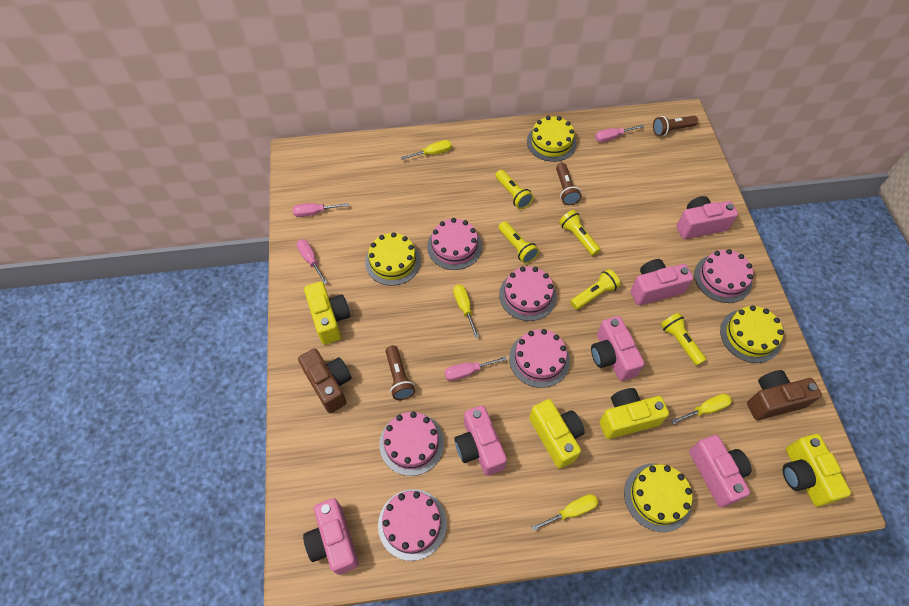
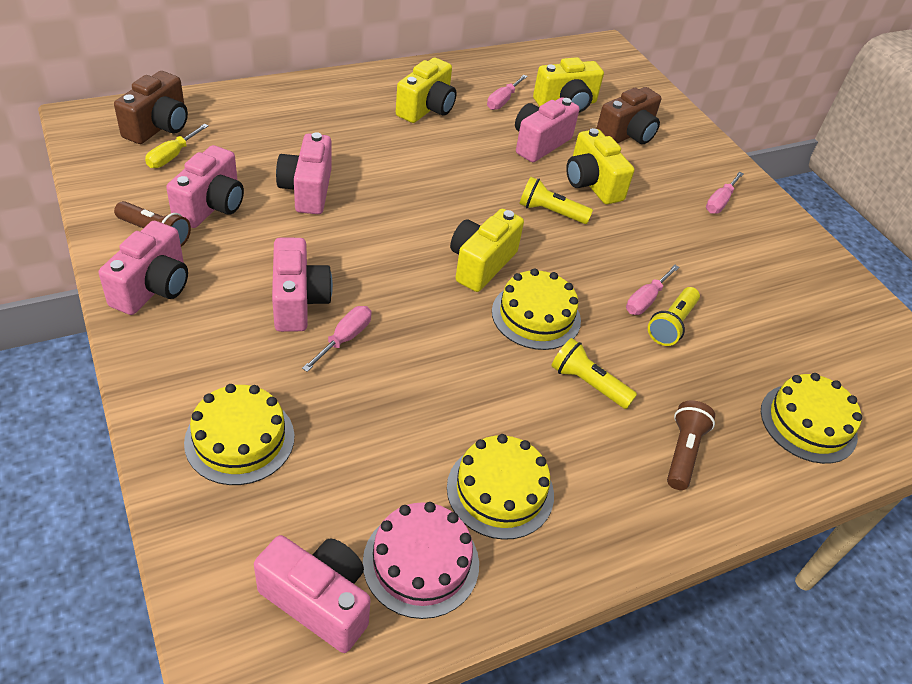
brown flashlight: [385,345,415,400] [556,163,581,205] [653,116,698,136] = 3 -> [114,201,191,247] [667,400,715,490] = 2
pink cake: [378,489,447,561] [379,412,444,476] [427,218,482,270] [499,267,557,321] [509,329,570,388] [694,249,753,303] = 6 -> [363,502,479,619] = 1
yellow flashlight: [495,170,533,209] [498,221,539,264] [559,210,601,256] [570,269,620,310] [660,313,706,366] = 5 -> [520,177,593,224] [551,338,637,409] [648,287,700,346] = 3
yellow screwdriver: [401,140,452,160] [453,284,479,338] [532,494,598,531] [671,394,732,424] = 4 -> [145,124,209,168] = 1

